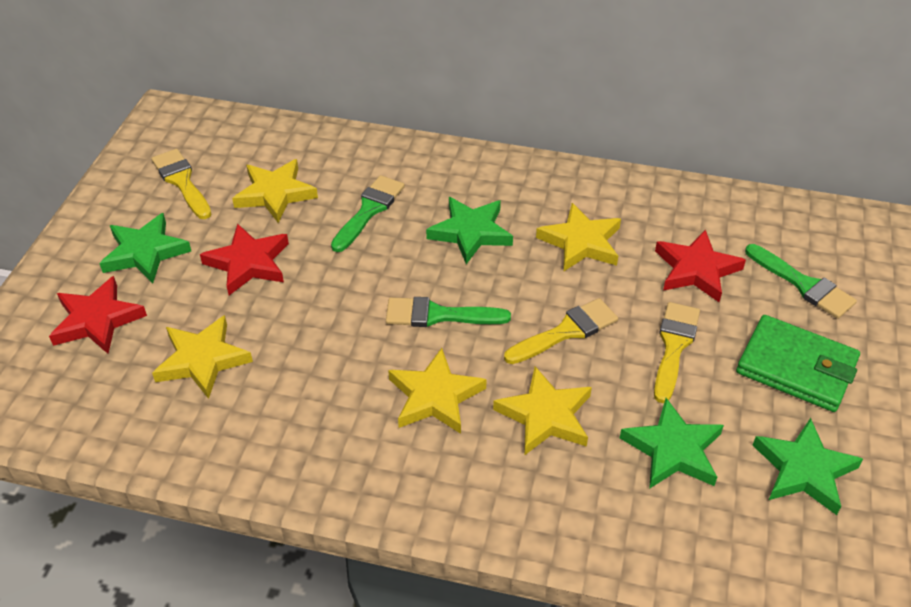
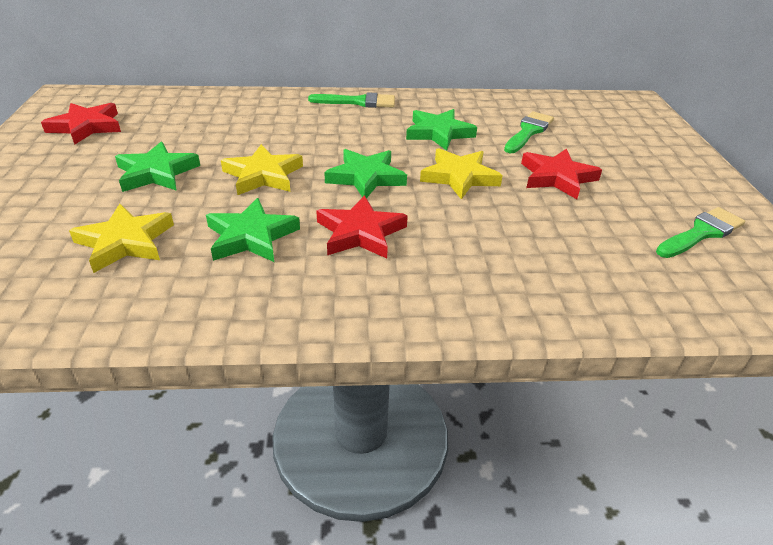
green wallet: [736,315,860,412] = 1 -> none = 0
yellow brush: [151,149,212,219] [504,298,618,364] [654,302,700,403] = 3 -> none = 0
yellow star: [152,315,253,399] [232,159,318,223] [388,348,487,434] [493,366,592,456] [536,203,621,271] = 5 -> [69,204,174,273] [221,144,303,195] [420,148,503,200] = 3

